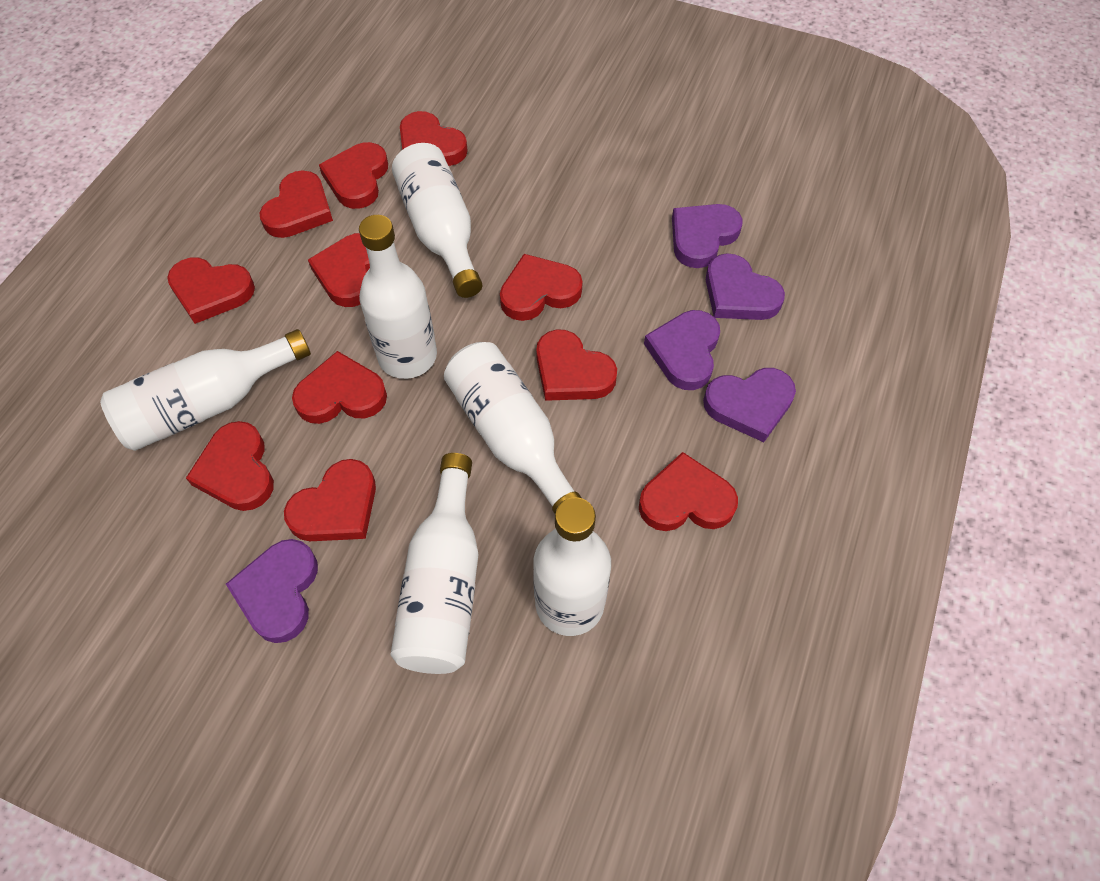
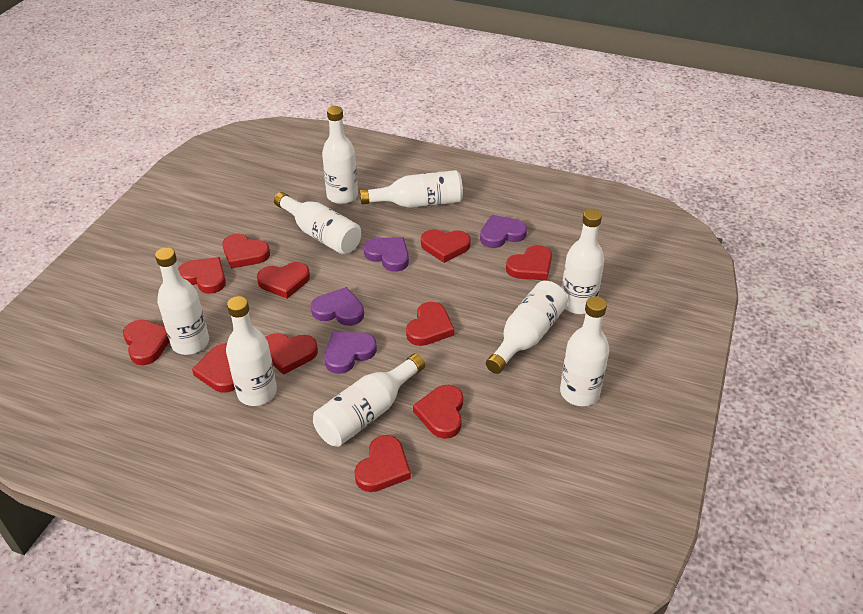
purple heart: [226,539,318,643] [644,310,720,390] [672,204,742,268] [703,368,796,442] [706,253,785,320] = 5 -> [311,287,364,326] [324,332,377,374] [364,237,409,272] [480,215,527,248] = 4
white bottle: [100,329,311,451] [359,215,437,379] [390,453,479,674] [392,143,482,298] [444,342,582,514] [533,497,611,636] = 6 -> [155,247,209,355] [226,296,277,406] [274,192,361,255] [313,353,425,447] [322,106,358,204] [360,170,463,208] [486,281,568,374] [560,296,609,406] [562,209,604,314] = 9

